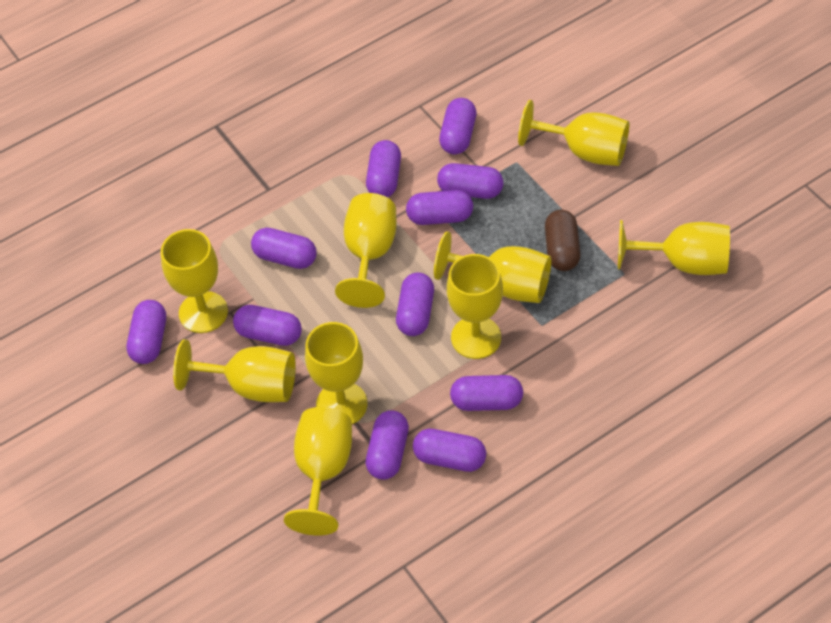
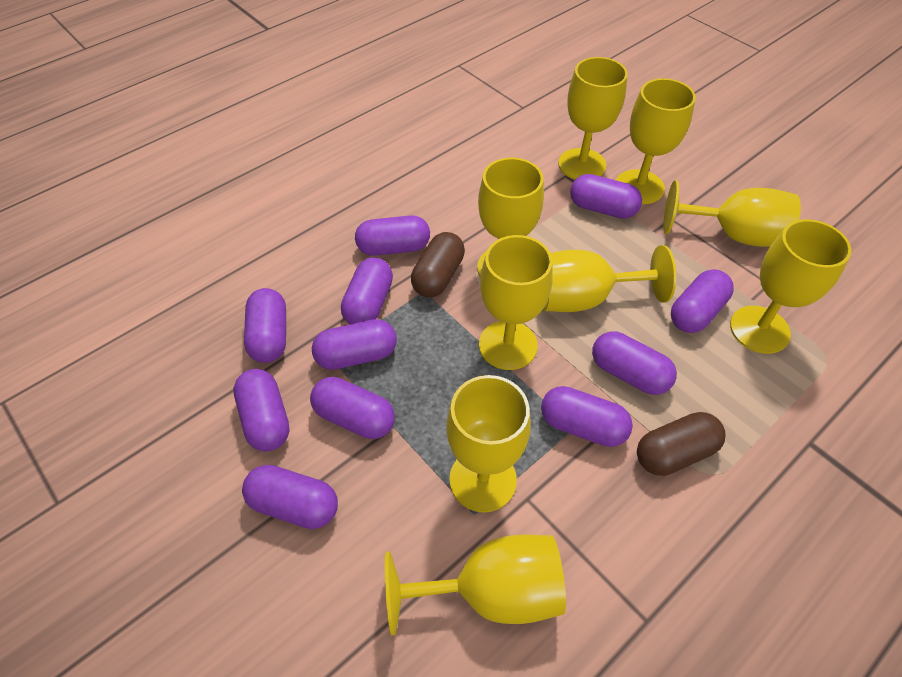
brown capsule: [545,210,581,271] = 1 -> [411,232,465,297] [637,412,725,476] = 2

